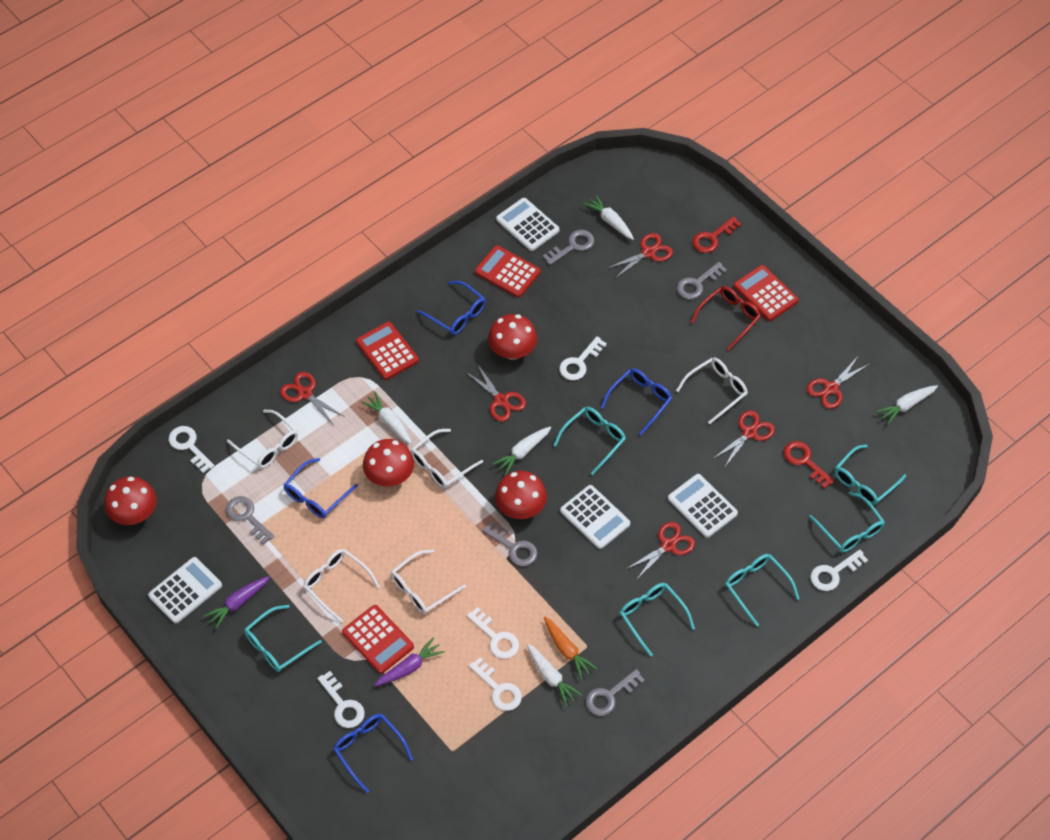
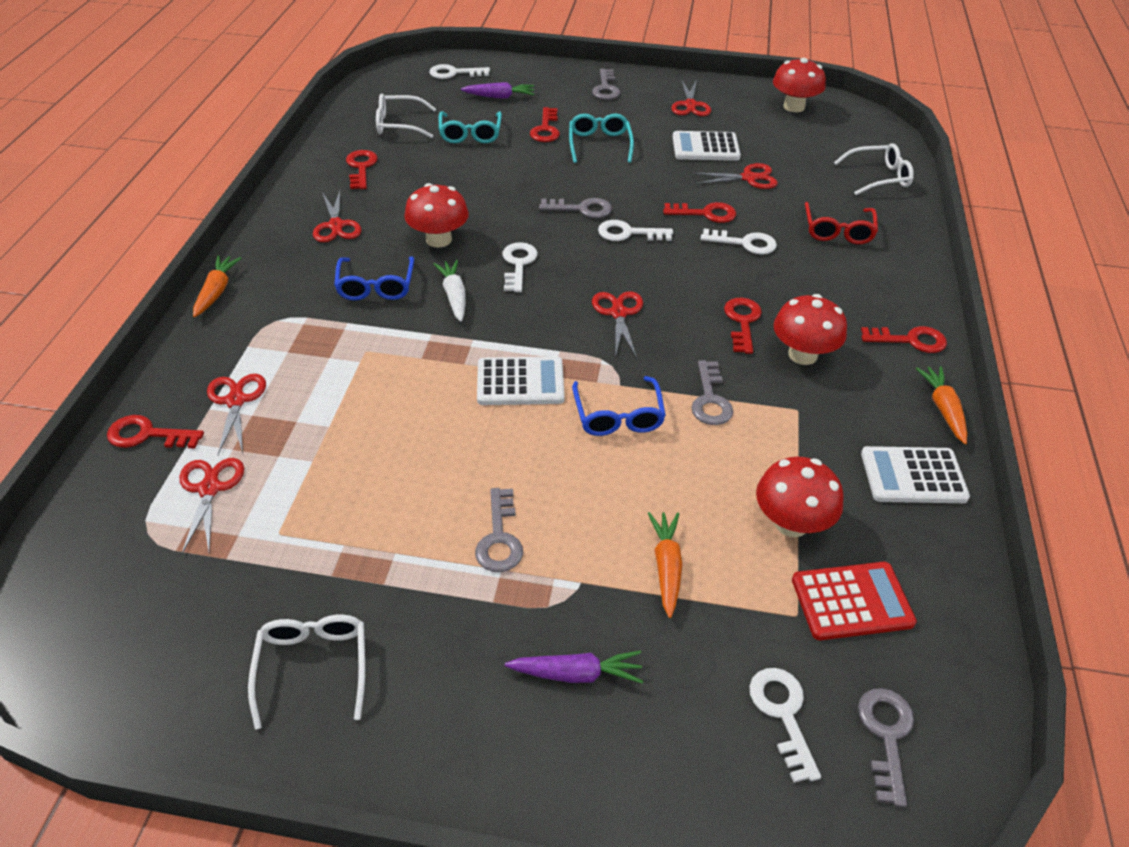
blue glasses: [284,458,358,518] [333,714,413,793] [417,281,486,335] [600,368,672,435] = 4 -> [334,256,414,300] [572,376,666,436] = 2
orange carrot: [544,617,597,680] = 1 -> [193,255,241,317] [648,512,682,618] [916,366,967,444] = 3
red calculator: [342,605,414,674] [356,322,419,380] [475,245,540,298] [733,265,799,321] = 4 -> [792,562,917,640] = 1
red key: [692,216,742,253] [783,441,835,489] = 2 -> [107,415,204,448] [346,150,378,189] [530,107,560,142] [663,202,736,223] [724,297,762,354] [861,326,947,353] = 6
turquoise glasses: [244,605,322,672] [553,407,626,475] [620,583,695,657] [725,554,800,627] [809,492,885,553] [835,444,906,505] = 6 -> [439,111,502,143] [569,114,634,163] = 2
white calculator: [148,557,222,623] [496,198,559,251] [560,485,630,549] [668,474,738,538] = 4 -> [477,357,565,405] [673,131,741,161] [861,446,970,503] = 3
white carrot: [361,392,412,444] [492,426,551,476] [527,644,582,707] [583,194,634,240] [876,385,938,425] = 5 -> [434,260,466,322] = 1
white glasses: [227,410,298,468] [303,549,380,623] [391,550,466,614] [411,429,483,488] [676,357,748,424] = 5 -> [248,615,365,730] [376,93,436,138] [834,143,914,195] = 3
white key: [169,426,214,473] [317,671,365,728] [467,607,519,659] [469,657,522,711] [559,336,607,380] [810,550,868,591] = 6 -> [430,64,490,79] [502,242,538,292] [598,220,673,241] [701,229,777,255] [750,668,821,783] = 5

